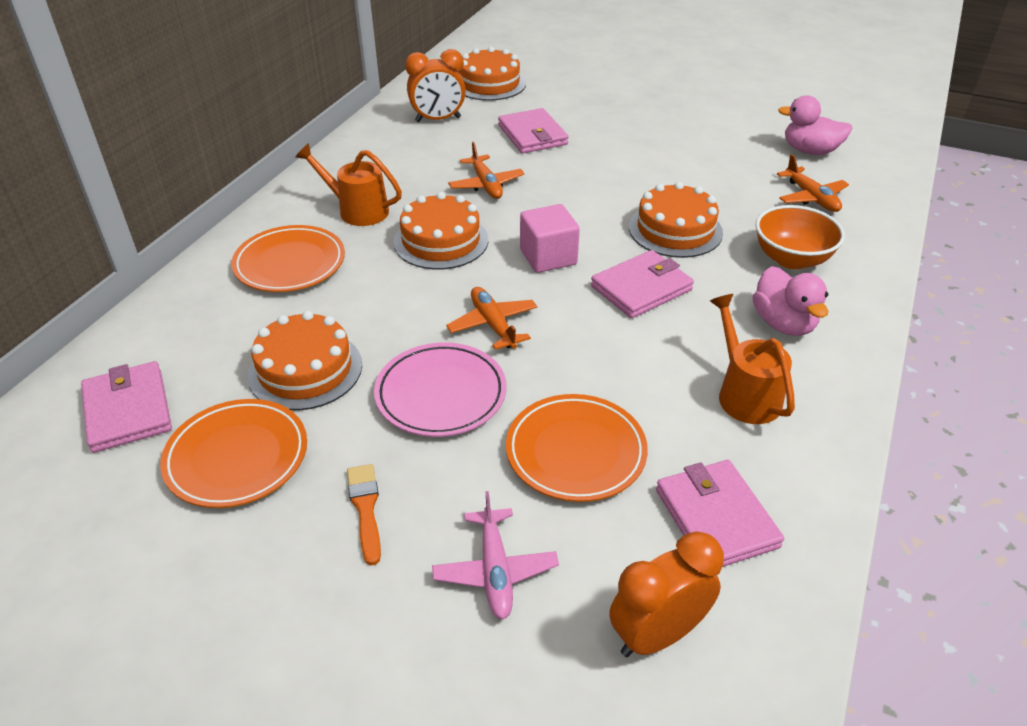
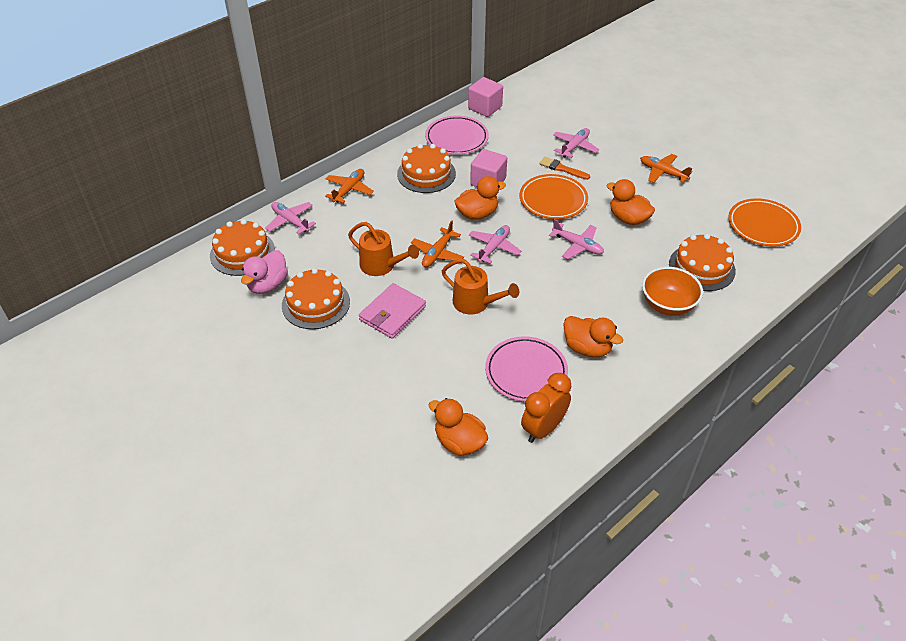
orange clock: [405,49,466,122] [609,531,724,657] = 2 -> [521,373,571,443] = 1
orange duck: none = 0 -> [429,398,488,456] [454,176,506,220] [563,316,623,357] [606,179,655,225] = 4
orange plate: [160,399,307,508] [231,225,345,292] [506,394,648,502] = 3 -> [520,174,588,219] [728,198,801,247] = 2
pink cube: [520,204,580,273] = 1 -> [468,77,503,117] [470,149,507,187] = 2
pink duck: [753,266,828,336] [778,95,853,155] = 2 -> [241,250,288,294] = 1
pink plane: [432,491,559,620] = 1 -> [265,202,316,235] [469,225,521,264] [549,219,604,259] [553,128,599,158] = 4
pink plate: [374,343,506,437] = 1 -> [425,116,489,154] [485,336,568,402] = 2
pink wallet: [81,361,172,453] [498,108,568,153] [591,250,694,318] [656,460,784,567] = 4 -> [359,283,426,339] = 1

